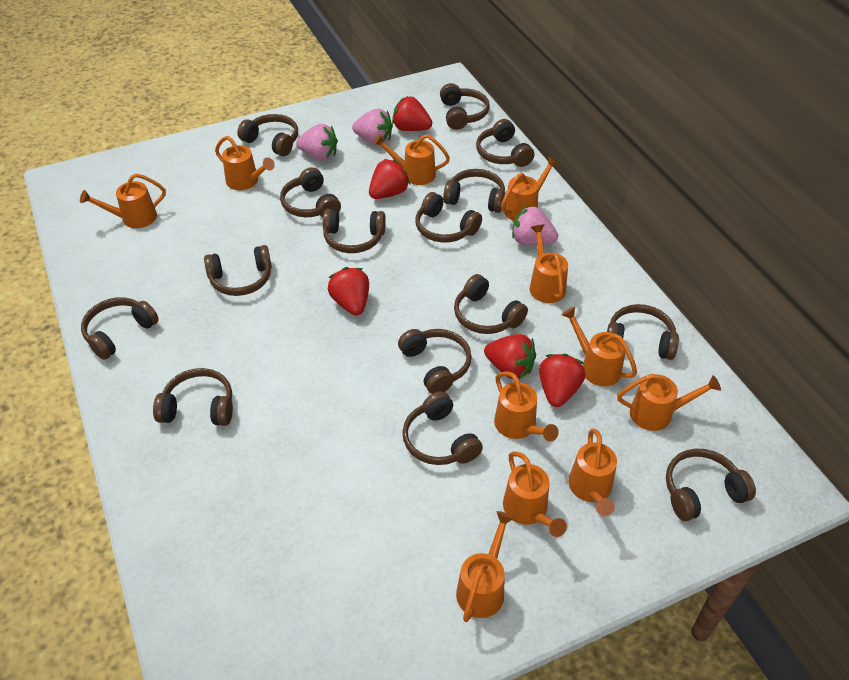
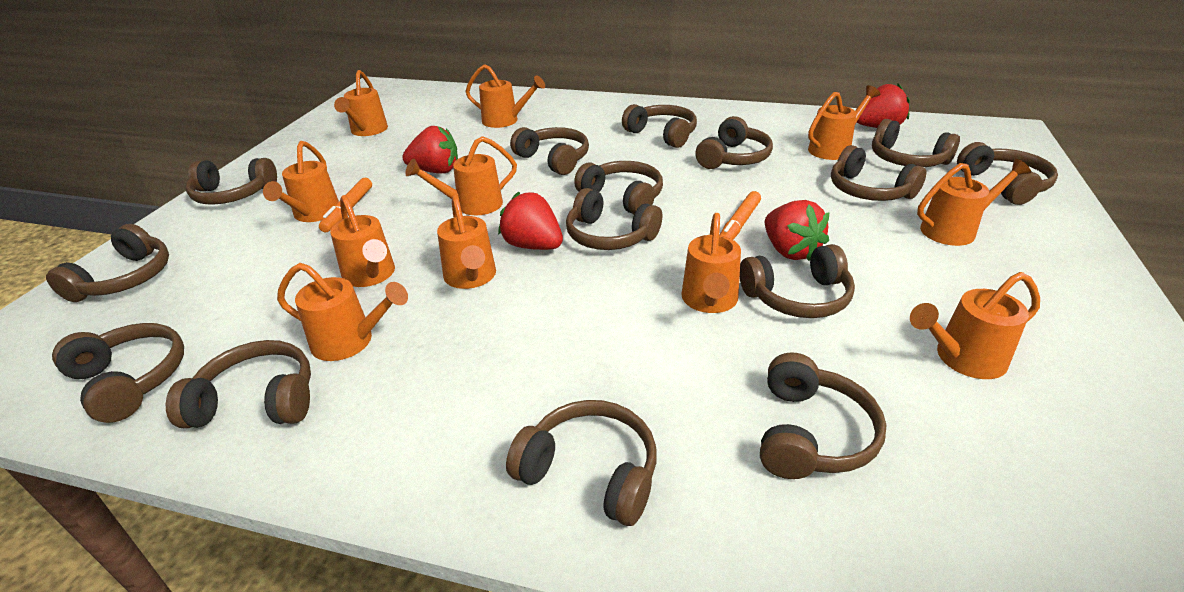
orange marker: none = 0 -> [319,178,372,233] [720,191,761,240] = 2
pink strawberry: [296,124,338,161] [352,109,393,143] [512,205,558,245] = 3 -> none = 0
red strawberry: [328,267,369,315] [369,159,410,199] [392,96,432,131] [484,334,536,379] [539,354,585,407] = 5 -> [402,126,458,173] [498,192,563,250] [765,200,829,261] [857,83,910,128] = 4

